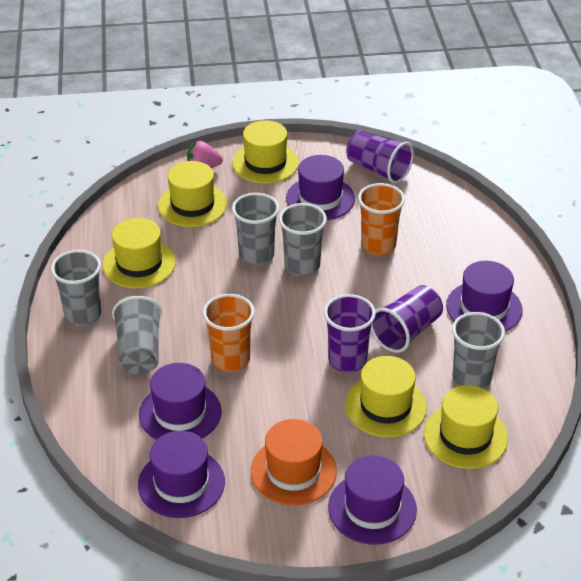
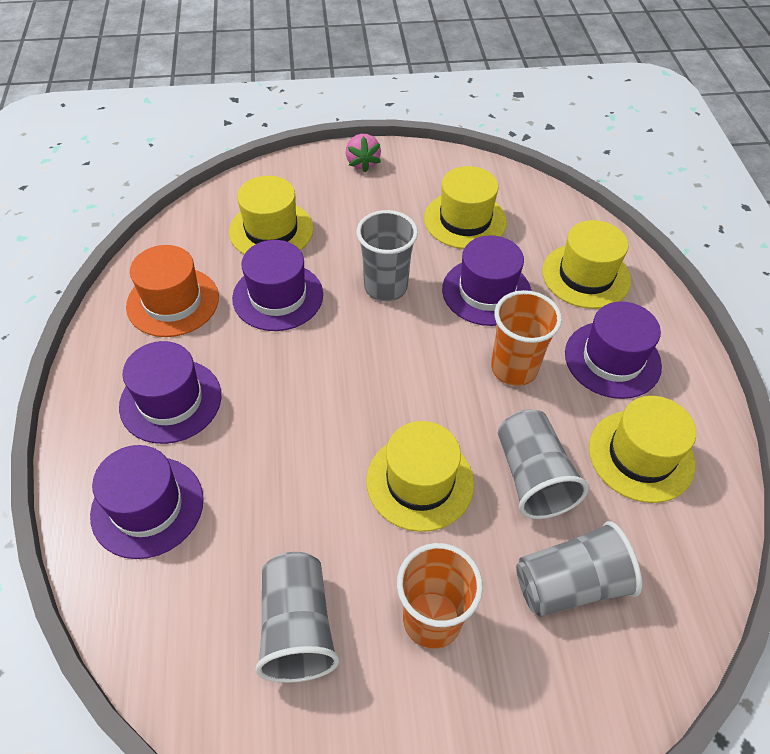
grey cup: [51,250,102,326] [112,296,162,374] [232,193,279,265] [279,203,327,276] [452,312,505,389] = 5 -> [255,552,340,683] [356,210,418,301] [498,409,589,519] [516,521,642,617] = 4
purple cup: [324,294,376,372] [346,130,414,183] [371,285,443,353] = 3 -> none = 0

